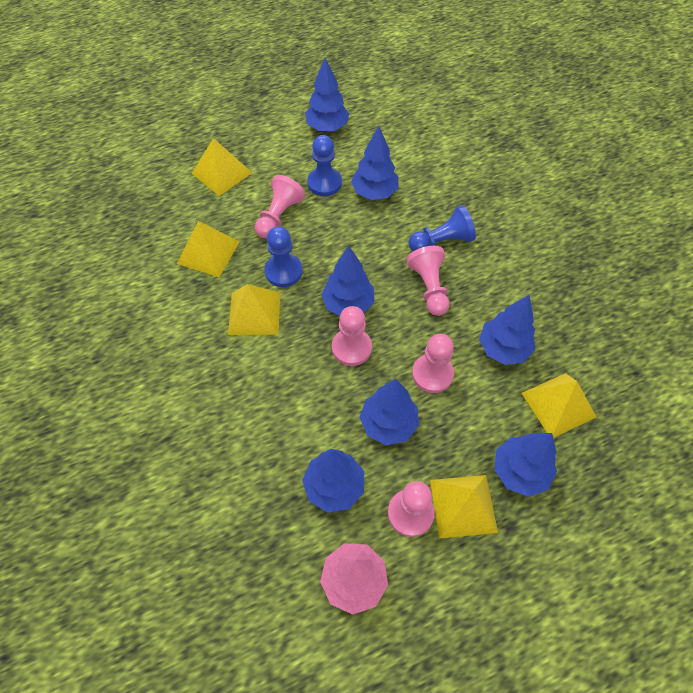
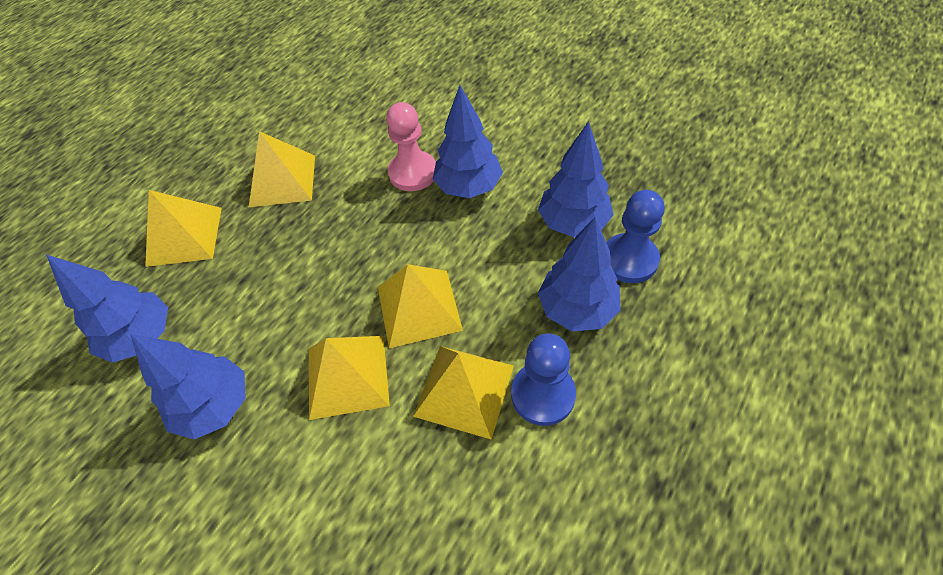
blue pawn: [265,226,303,287] [307,135,342,196] [409,205,476,251] = 3 -> [511,333,576,426] [606,190,665,283] = 2
blue tree: [302,449,364,513] [305,58,349,131] [321,246,374,316] [351,126,399,200] [359,379,419,445] [479,295,535,365] [494,433,557,497] = 7 -> [46,254,168,363] [130,334,246,439] [433,85,503,198] [538,121,613,237] [538,217,621,331] = 5
pink pawn: [255,175,305,238] [332,306,372,366] [388,481,435,537] [406,246,450,316] [412,334,454,393] = 5 -> [386,102,436,191] = 1
pink tree: [320,543,388,614] = 1 -> none = 0

